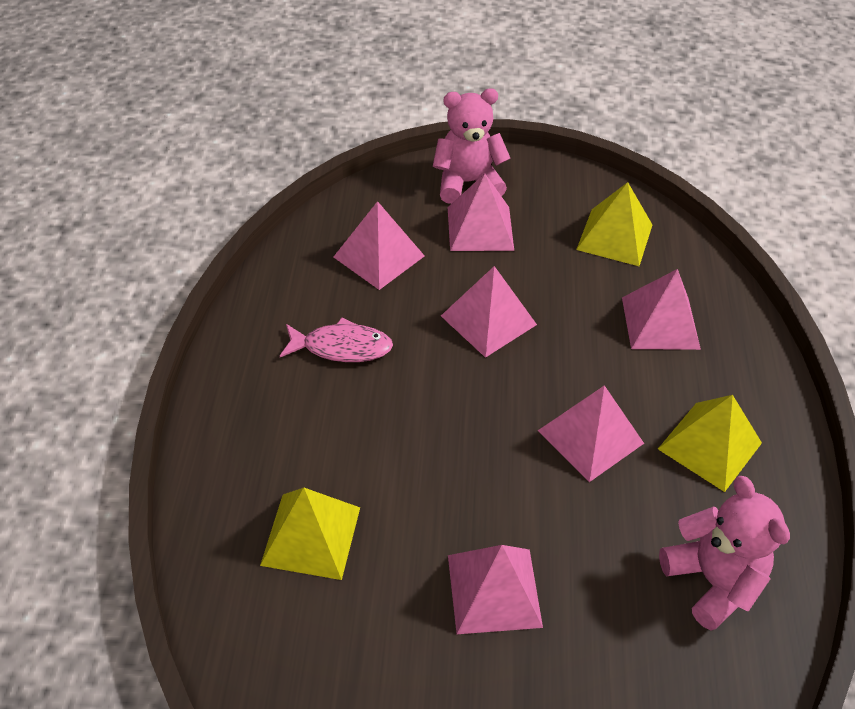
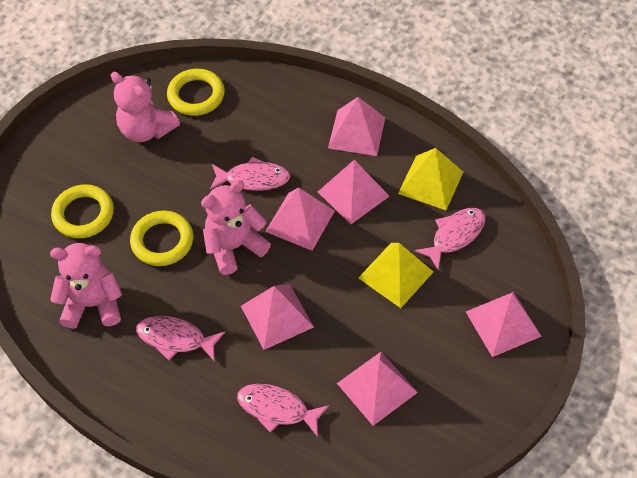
pink fish: [280,317,393,362] = 1 -> [136,316,225,362] [210,157,290,191] [237,384,329,437] [415,208,486,269] = 4
pink teddy bear: [433,88,510,204] [659,476,790,631] = 2 -> [50,243,122,329] [111,72,180,142] [201,180,271,275] = 3
yellow pyramid: [260,488,360,580] [576,182,652,266] [658,395,762,492] = 3 -> [358,243,433,308] [398,148,463,210] = 2
yellow ring: none = 0 -> [51,184,114,238] [130,210,193,266] [167,69,225,116] = 3

